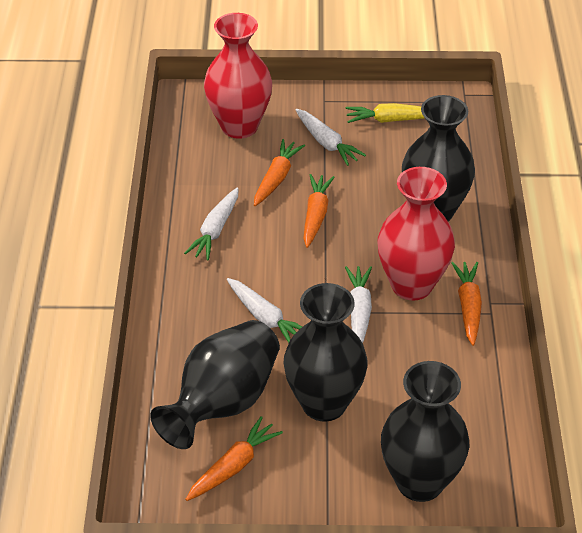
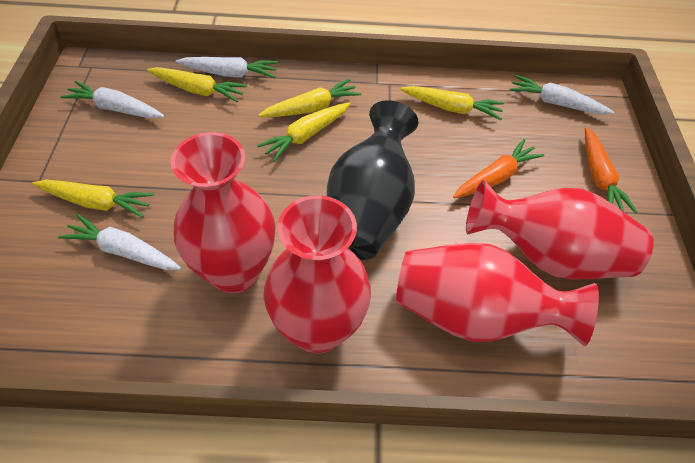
black vase: [150,320,280,449] [283,283,368,422] [381,361,469,502] [402,95,475,221] = 4 -> [327,100,419,260] = 1
orange carrot: [185,416,283,501] [254,139,305,206] [303,174,335,248] [451,262,482,346] = 4 -> [453,139,544,198] [585,127,637,213] = 2
red vase: [204,13,272,139] [378,167,455,300] = 2 -> [171,132,276,293] [263,195,371,354] [396,243,599,346] [466,180,654,279] = 4
yellow carrot: [346,103,425,123] = 1 -> [32,180,154,218] [147,67,247,102] [257,103,350,162] [258,79,361,117] [400,86,504,120] = 5

